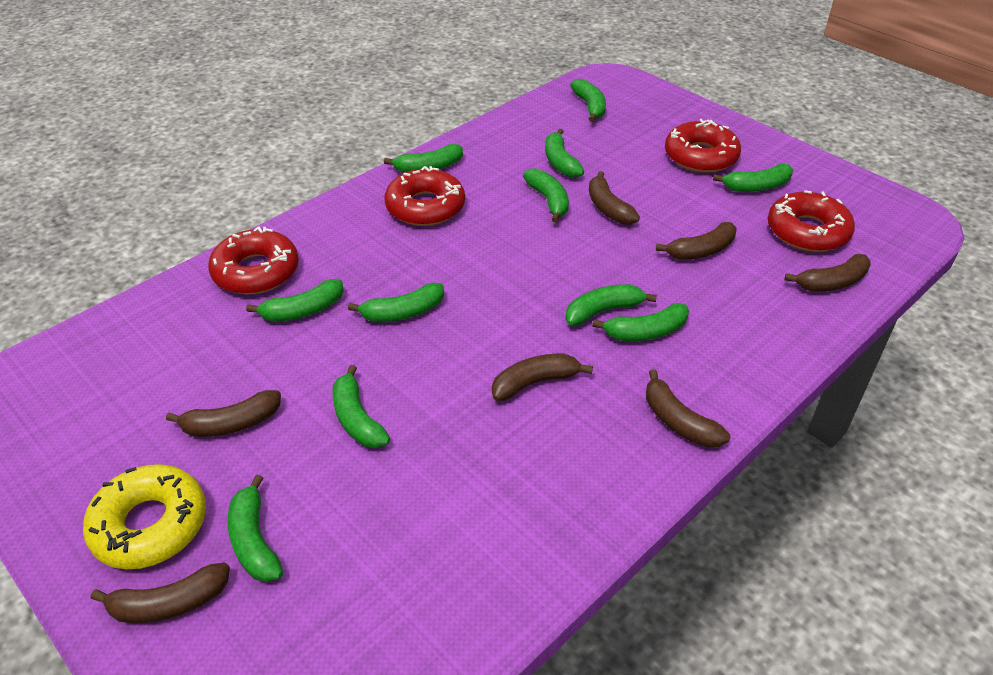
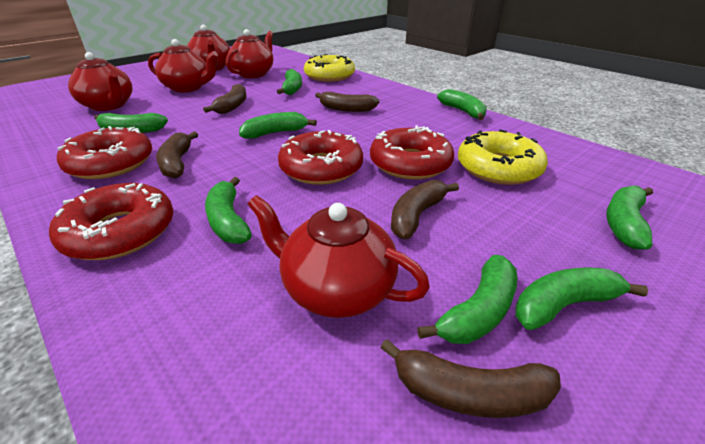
brown banana: [90,562,230,623] [166,390,281,437] [492,354,593,401] [589,171,640,225] [646,369,730,447] [656,222,736,260] [785,254,870,291] = 7 -> [156,131,198,178] [203,84,247,114] [315,92,379,112] [380,339,561,418] [391,180,459,239] = 5
green banana: [228,474,283,582] [246,279,344,322] [332,365,390,448] [348,283,444,322] [384,144,463,173] [523,169,569,223] [545,129,584,178] [565,284,657,326] [570,79,606,122] [592,303,689,341] [713,164,793,192] = 11 -> [94,113,168,133] [205,177,252,244] [239,112,317,139] [277,69,302,95] [417,255,517,344] [437,89,487,120] [515,267,648,330] [606,186,653,250] = 8
red teapot: none = 0 -> [68,52,132,111] [148,39,218,92] [187,25,230,71] [226,29,273,78] [248,195,430,318] = 5
yellow donut: [83,464,206,570] = 1 -> [304,54,355,82] [458,130,548,185] = 2

